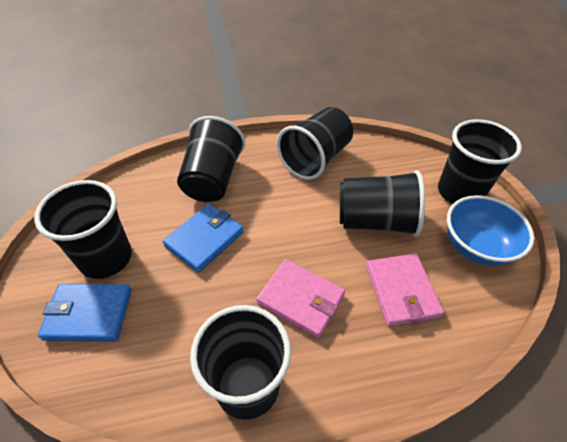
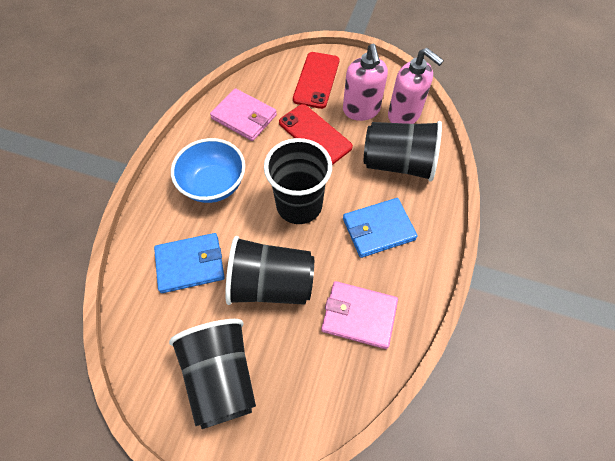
black cup: [34,180,132,279] [177,116,245,202] [190,305,291,420] [277,107,353,180] [340,170,425,236] [438,119,522,204] = 6 -> [169,319,256,429] [225,236,314,305] [264,138,332,224] [364,121,442,182] = 4
pink soap dispenser: none = 0 -> [343,44,388,121] [388,48,444,124] = 2
red phone: none = 0 -> [279,104,353,165] [293,52,340,109] = 2

